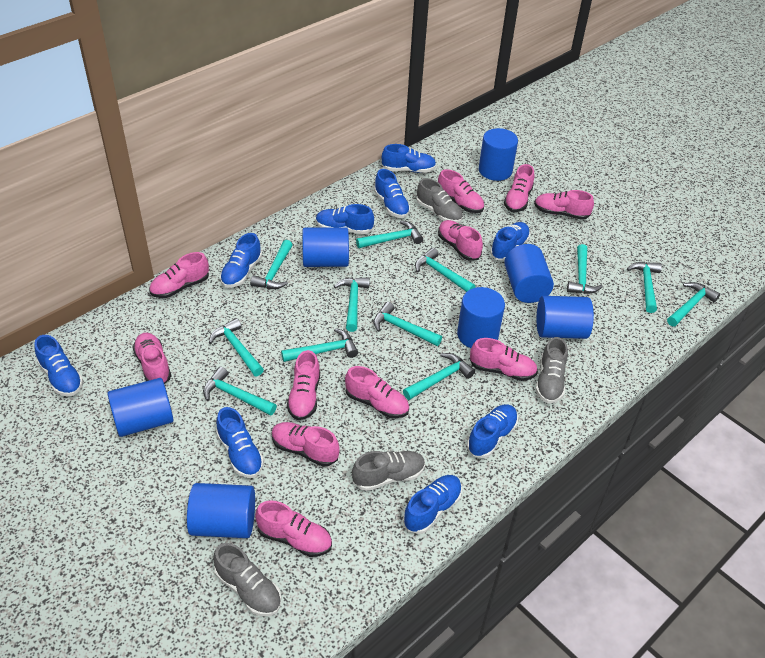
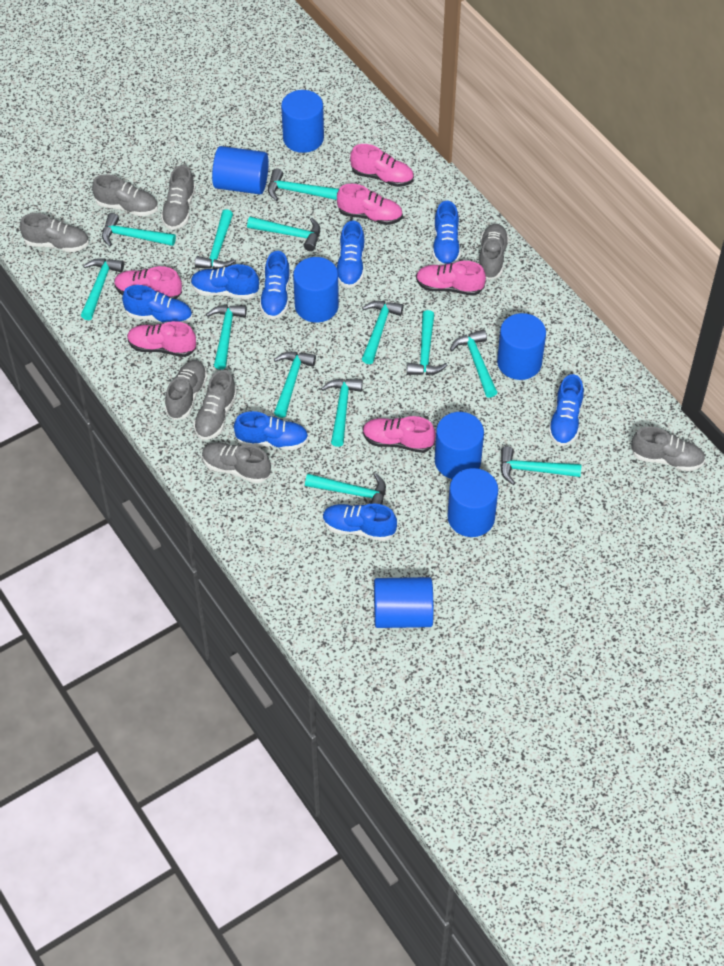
blue shoe: [34,335,83,396] [216,407,264,478] [220,233,262,288] [316,204,374,234] [374,169,410,218] [382,144,436,173] [403,475,462,534] [467,404,518,458] [490,222,530,261] = 9 -> [122,285,192,324] [191,264,259,299] [234,411,309,450] [259,251,290,319] [323,503,397,541] [337,221,365,288] [433,201,461,265] [548,374,584,446] = 8
grey shoe: [213,543,281,616] [352,451,425,491] [416,178,463,223] [536,337,568,403] = 4 -> [20,213,89,252] [92,174,158,216] [161,165,196,230] [165,360,207,420] [193,370,237,440] [202,443,271,483] [479,224,509,280] [631,426,705,471] = 8
pink shoe: [132,332,171,384] [149,252,209,298] [255,501,332,557] [271,422,340,467] [287,350,320,420] [345,366,409,418] [438,169,484,213] [438,220,483,261] [470,338,538,381] [504,164,534,212] [534,190,594,220] = 11 -> [114,266,182,299] [127,321,196,357] [337,184,403,225] [350,144,414,187] [363,416,436,453] [416,261,486,295] = 6
turquoise hammer: [203,367,277,416] [209,318,264,376] [250,240,292,289] [281,328,358,362] [334,277,370,332] [356,221,423,248] [373,302,442,346] [403,353,475,400] [415,248,476,292] [567,244,603,294] [627,262,662,313] [667,282,720,326] = 12 -> [81,258,124,320] [102,213,176,247] [195,209,235,269] [206,305,247,370] [247,217,320,251] [268,169,339,201] [274,352,316,418] [305,473,386,505] [321,379,363,447] [362,301,403,364] [407,310,447,375] [450,329,498,398] [500,446,581,485] = 13

